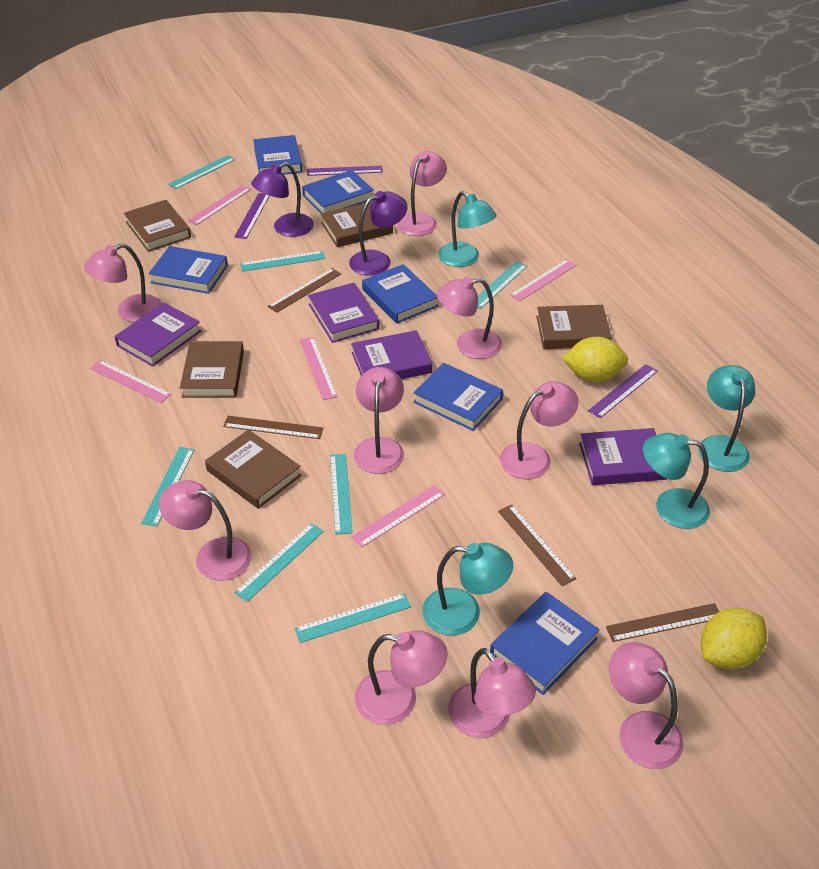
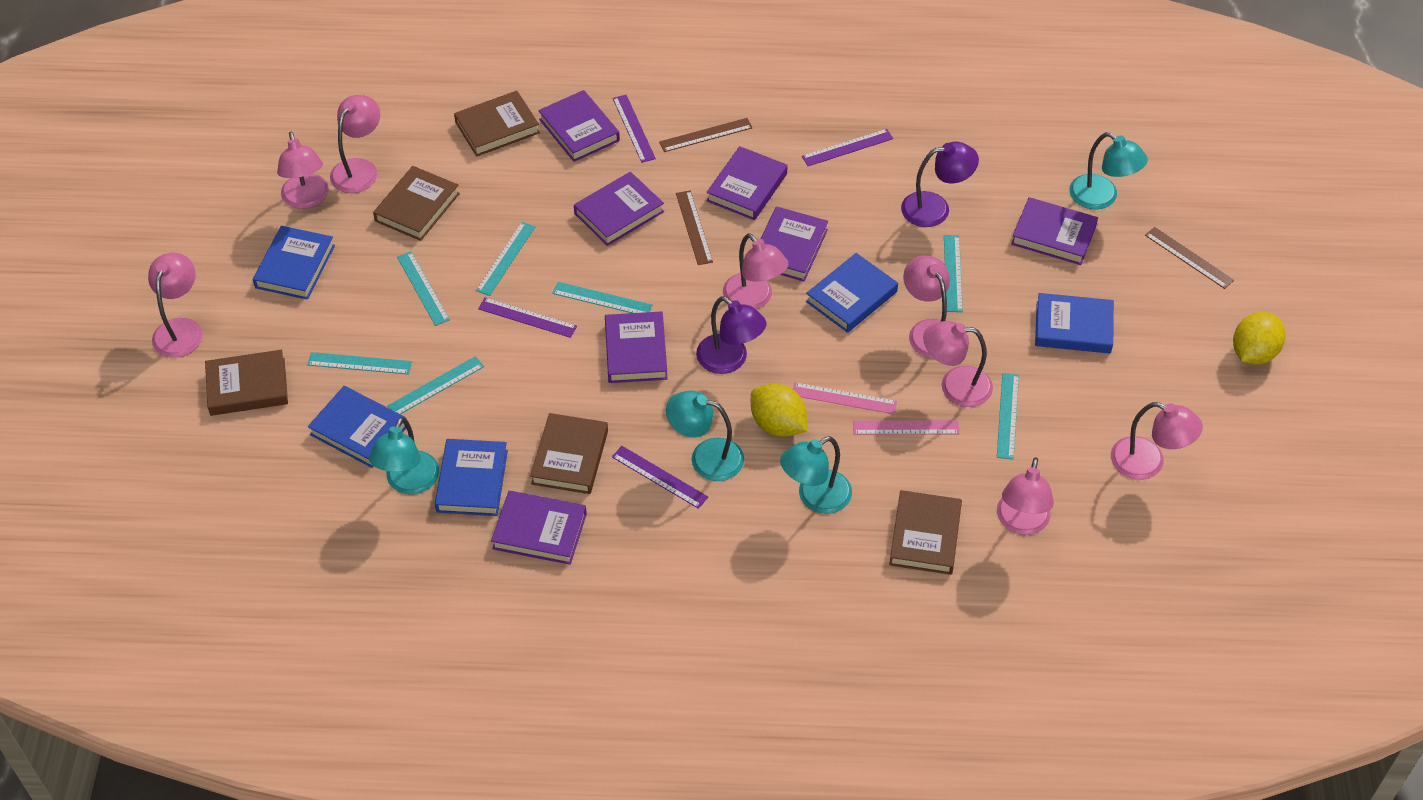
blue book: [149,246,228,294] [253,135,302,175] [302,170,374,213] [362,264,438,324] [413,363,503,431] [490,592,600,695] = 6 -> [253,226,335,300] [308,386,406,468] [435,439,508,516] [806,253,898,333] [1035,293,1114,354] = 5
brown ruler: [223,416,324,439] [268,268,341,313] [498,505,577,586] [606,603,719,642] = 4 -> [659,118,753,152] [676,190,713,265] [1145,227,1234,289] = 3
pink lamp: [84,243,162,322] [159,480,252,581] [354,367,404,474] [355,630,448,725] [397,151,447,236] [437,276,502,359] [448,648,536,738] [500,381,579,479] [609,642,684,769] = 9 -> [148,253,203,358] [277,131,329,209] [330,95,380,193] [723,233,789,310] [903,255,950,359] [923,321,993,407] [997,458,1054,535] [1111,402,1203,480] = 8
pink ruler: [90,360,171,403] [187,185,251,225] [300,337,338,400] [351,485,445,548] [510,259,576,302] = 5 -> [793,382,897,414] [853,420,960,435] = 2
purple book: [114,303,201,367] [308,283,380,343] [351,330,432,379] [579,428,667,485] = 4 -> [491,491,587,565] [538,90,620,162] [574,172,664,246] [605,311,668,383] [706,146,788,220] [761,206,828,281] [1011,197,1098,265] = 7
purple ruler: [234,193,270,239] [307,166,383,176] [588,364,658,418] = 3 -> [478,297,577,338] [612,446,708,509] [613,95,656,163] [802,129,893,166] = 4

